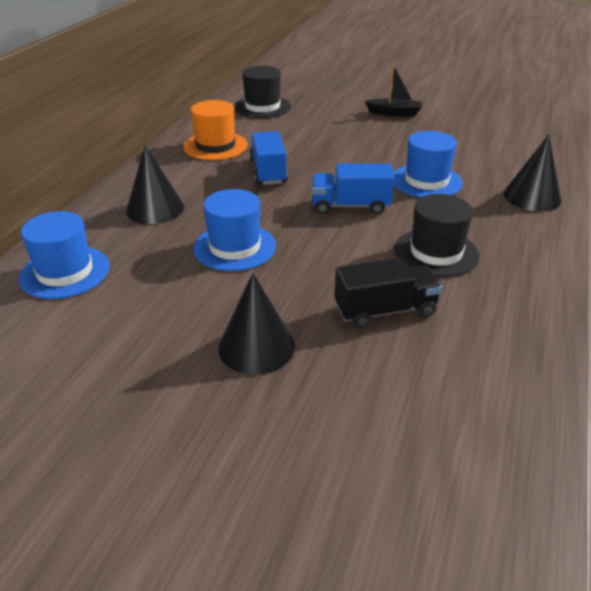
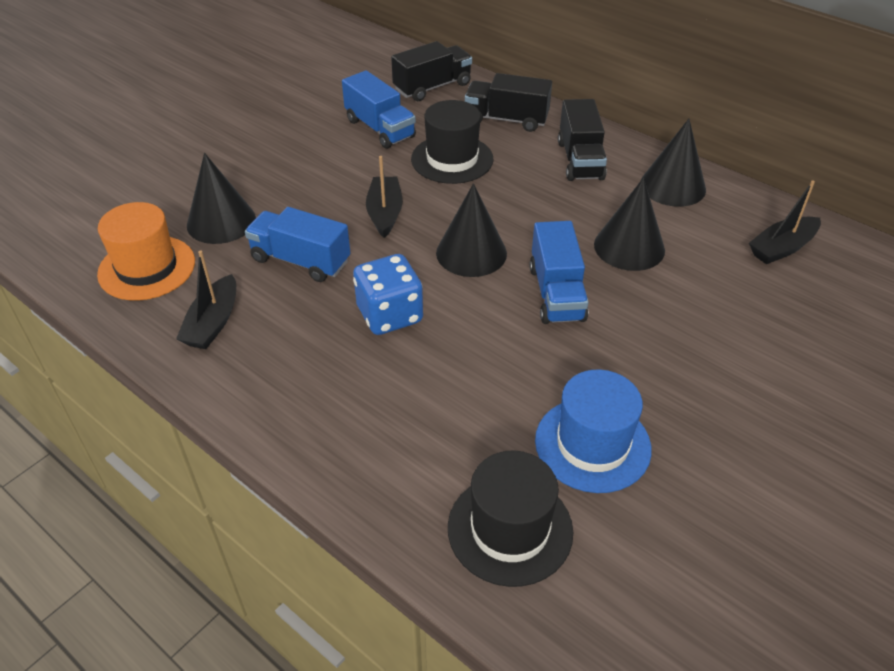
black boat: [365,64,422,117] = 1 -> [176,250,236,349] [366,156,403,238] [749,180,821,264] = 3
black cone: [126,145,184,224] [218,273,295,375] [503,134,561,212] = 3 -> [187,153,256,244] [436,183,507,277] [594,178,665,271] [640,119,706,207] = 4
black truck: [334,258,442,328] = 1 -> [391,41,472,101] [465,73,552,132] [558,99,607,181] = 3
blue dice: none = 0 -> [353,254,423,335] = 1
blue hat: [19,211,110,299] [193,189,276,271] [394,131,463,197] = 3 -> [535,370,652,493] = 1
blue truck: [249,131,288,185] [312,164,395,214] = 2 -> [245,207,350,282] [342,70,416,149] [530,221,588,324] = 3

